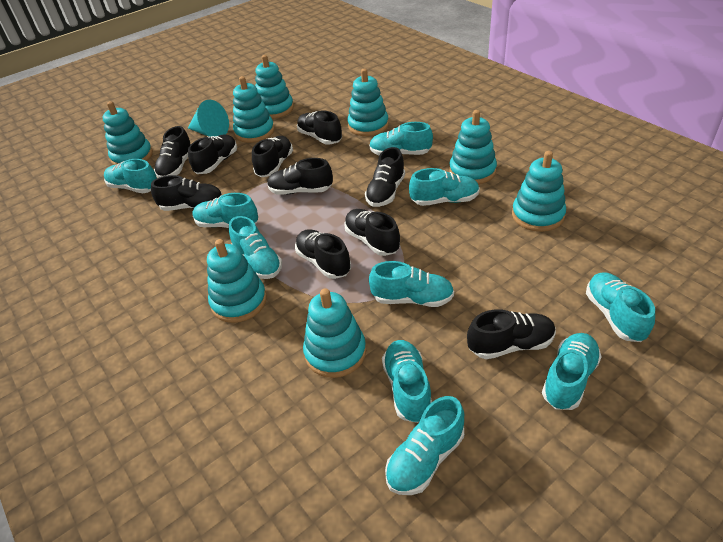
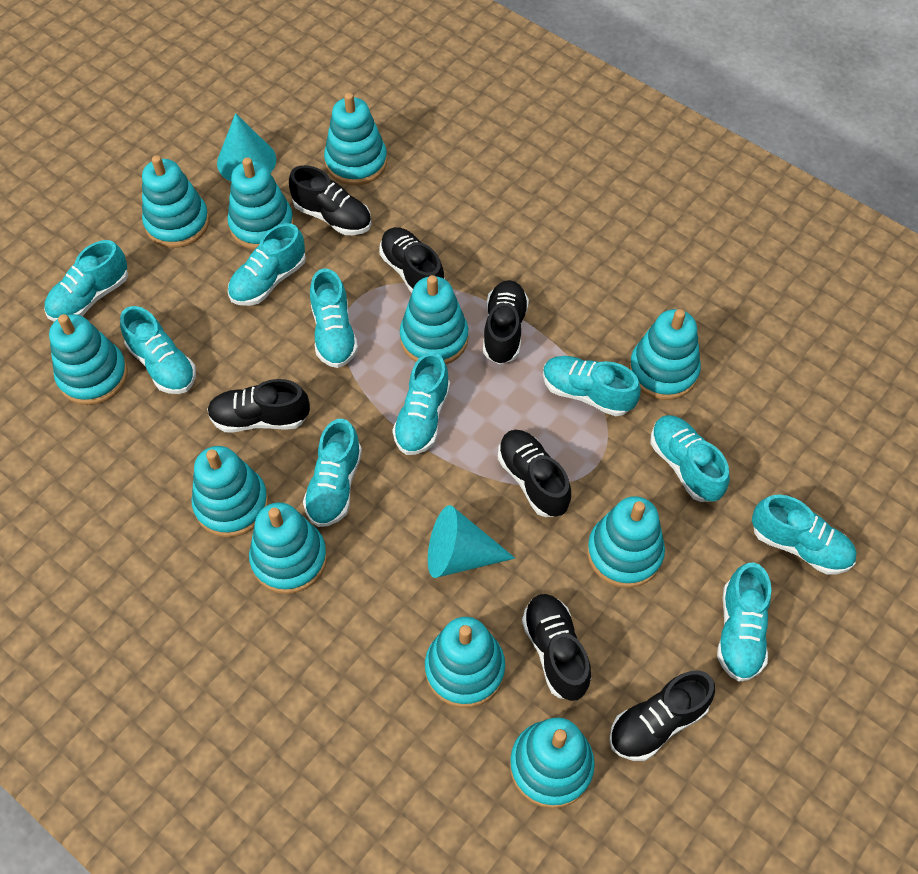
black shoe: [151,175,222,211] [154,126,191,178] [188,135,237,174] [252,136,293,177] [267,158,333,195] [295,229,351,279] [297,111,342,144] [344,209,400,256] [365,147,405,207] [467,309,556,359] = 10 -> [207,379,310,433] [289,165,371,235] [379,227,445,293] [483,280,529,364] [498,430,571,517] [522,594,591,701] [609,671,715,761] = 7
turquoise cone: [188,100,229,137] = 1 -> [217,113,276,181] [428,505,515,578] = 2
turquoise stacking toy: [102,101,153,165] [207,239,267,323] [233,76,274,143] [255,55,294,119] [303,288,366,378] [348,69,389,136] [449,110,497,184] [512,151,566,232] = 8 -> [49,314,128,405] [142,155,209,248] [192,446,268,537] [227,158,294,250] [249,502,327,594] [324,93,387,185] [400,275,468,364] [425,617,505,708] [510,718,595,808] [587,496,665,588] [629,309,701,400] = 11

